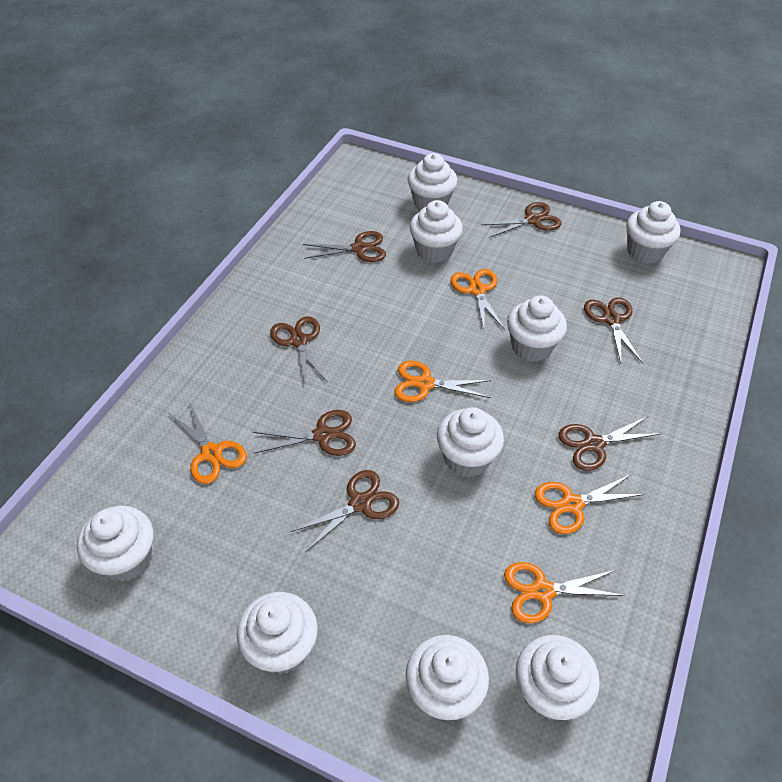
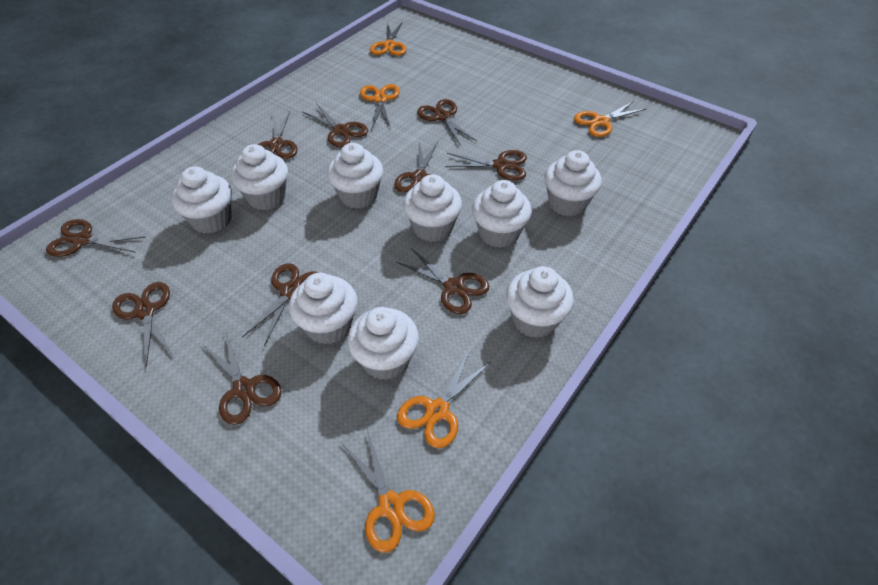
brown scissors: [253,410,356,456] [270,316,328,388] [291,470,399,552] [303,231,386,262] [481,202,562,238] [558,416,662,471] [584,297,643,363] = 7 -> [46,219,146,257] [112,282,173,367] [202,331,282,425] [242,263,318,346] [258,111,298,159] [302,103,368,147] [394,142,438,193] [396,248,489,314] [417,99,477,146] [445,150,527,181] = 10

